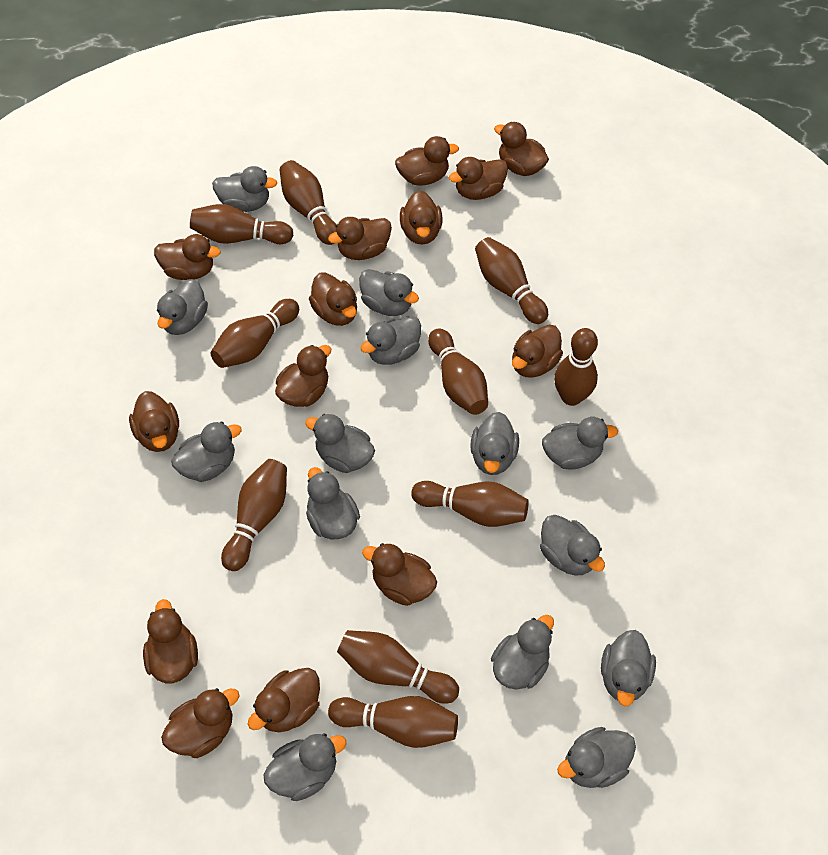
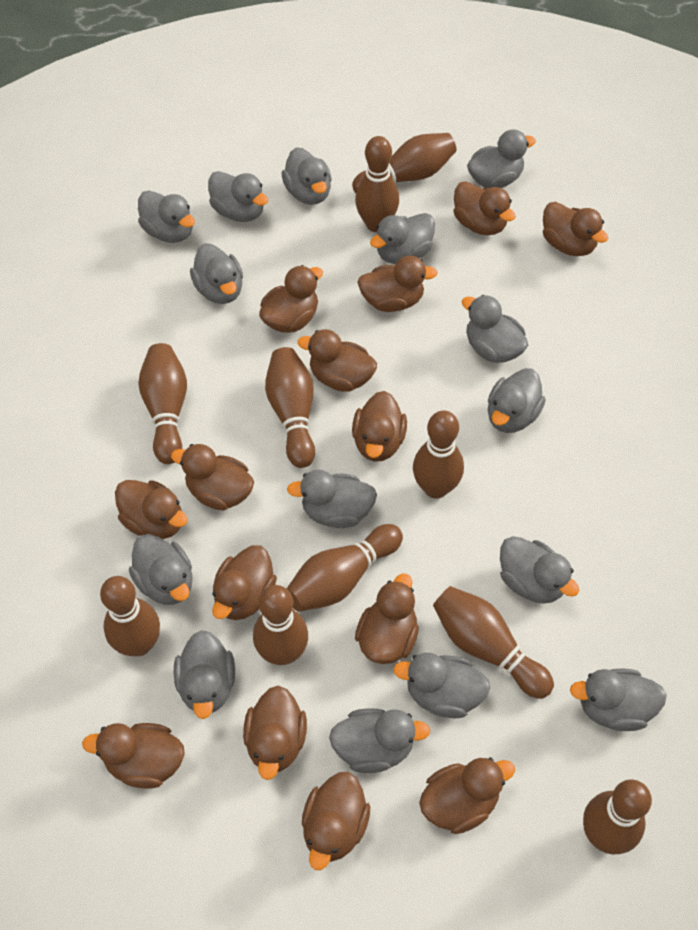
grey duck: [157,279,208,335] [171,422,242,482] [212,166,277,212] [263,733,346,801] [305,414,375,473] [306,467,360,540] [359,269,419,316] [360,316,421,365] [470,412,519,475] [491,615,554,689] [540,515,605,576] [542,417,618,470] [557,727,636,788] [601,630,656,706] = 14 -> [129,534,193,605] [138,190,195,243] [174,630,235,719] [190,243,243,304] [208,171,268,222] [281,148,332,205] [287,469,377,528] [329,708,430,773] [370,213,435,264] [393,653,491,718] [461,295,528,363] [467,129,536,188] [488,368,546,433] [500,536,579,604] [570,668,667,731] = 15

